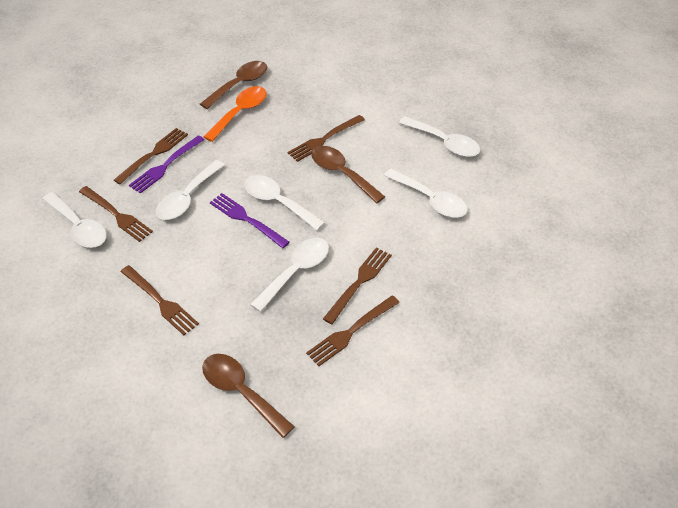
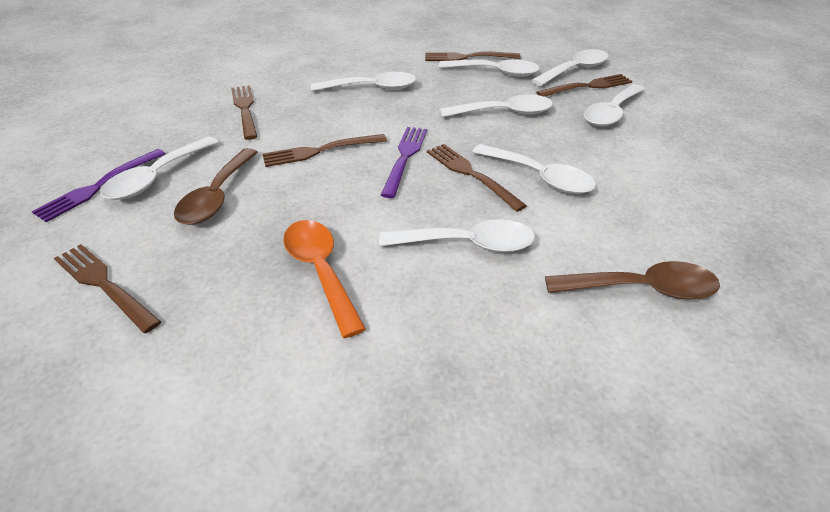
brown spoon: [200,61,267,109] [202,354,295,438] [311,146,385,204] = 3 -> [174,148,258,225] [545,261,720,300] = 2
white spoon: [43,192,107,248] [156,160,225,220] [244,175,325,231] [250,238,329,312] [384,169,467,218] [399,116,480,157] = 6 -> [100,137,219,200] [311,72,416,91] [379,219,535,252] [439,59,540,77] [440,95,553,117] [472,144,596,194] [532,49,609,86] [584,84,645,126] = 8

